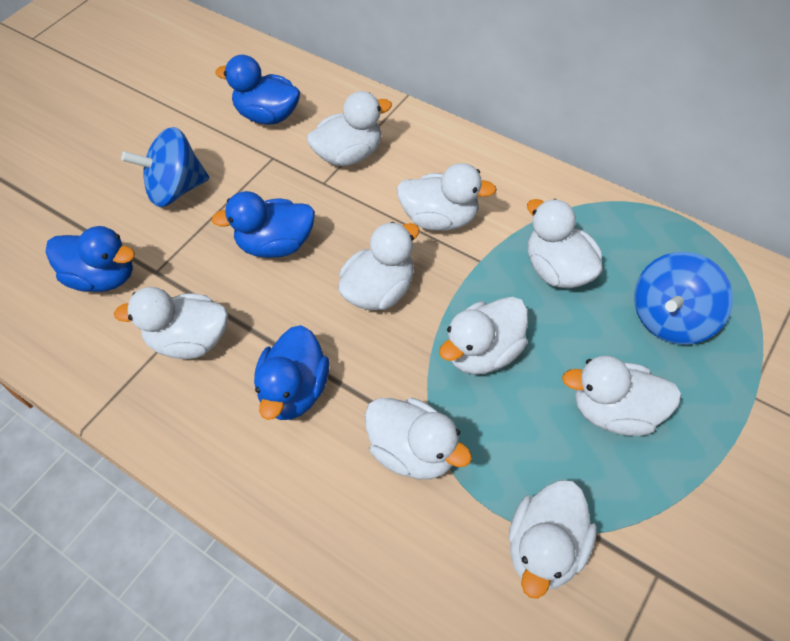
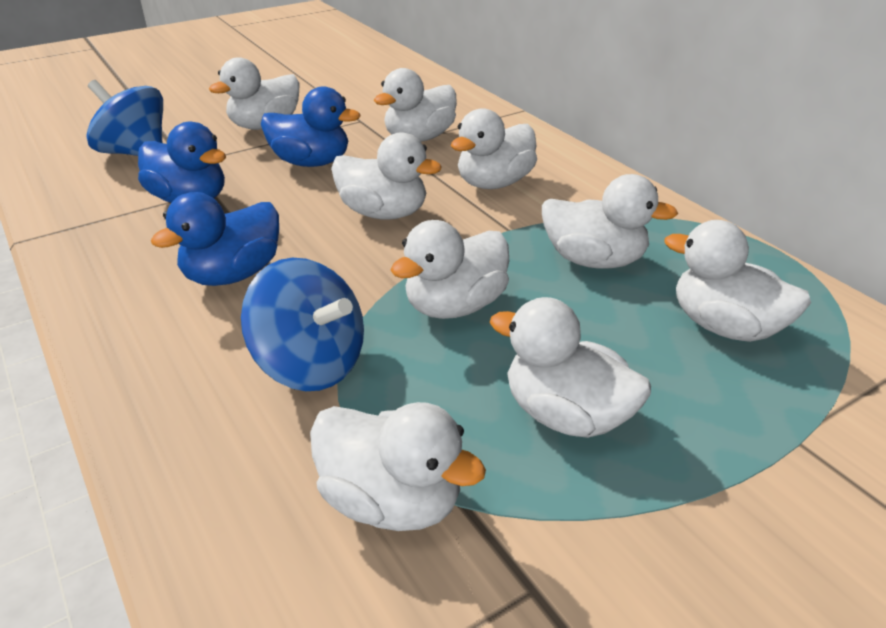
blue duck: [46,226,135,292] [211,191,315,258] [215,55,300,125] [254,325,329,420] = 4 -> [138,122,226,203] [151,192,279,286] [261,86,360,167] = 3

